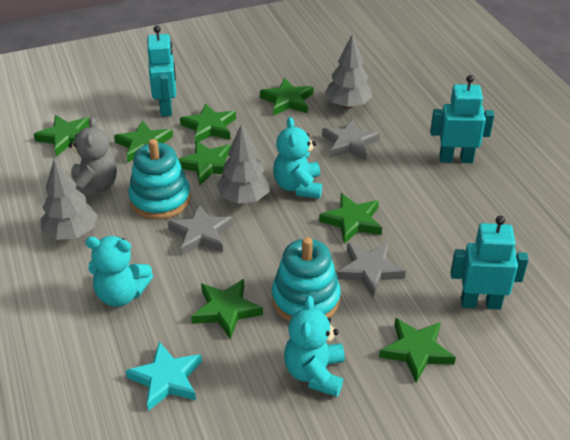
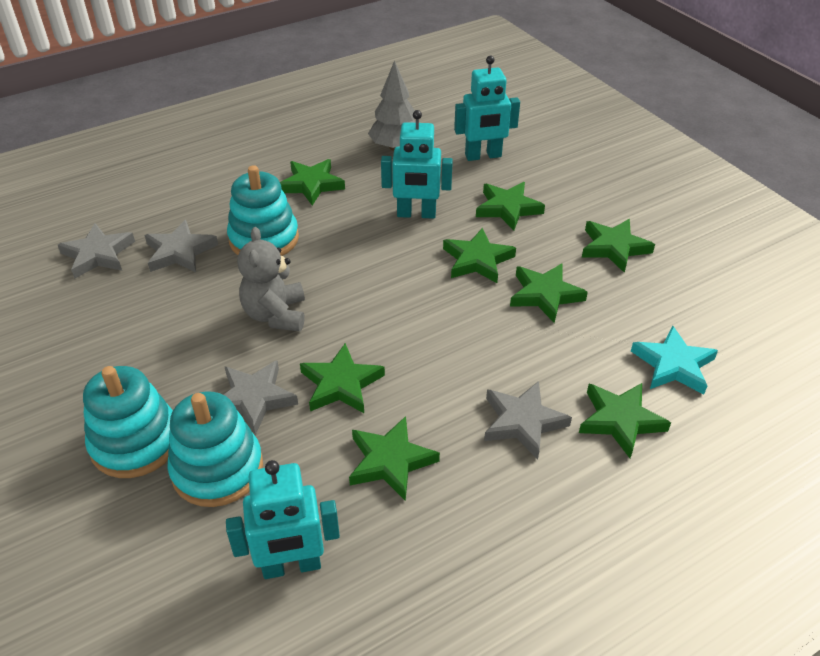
grey star: [168,204,233,255] [322,119,380,161] [337,243,406,297] = 3 -> [58,223,135,279] [145,220,218,272] [223,360,298,435] [484,381,572,459] = 4
grey tree: [41,158,98,240] [217,124,270,204] [325,34,373,108] = 3 -> [368,60,416,151] = 1
turquoise stacking toy: [128,139,191,219] [272,237,341,321] = 2 -> [83,366,173,478] [168,392,263,507] [227,165,299,256] = 3
turquoise teddy bear: [85,236,153,307] [273,117,322,199] [284,296,345,397] = 3 -> none = 0

